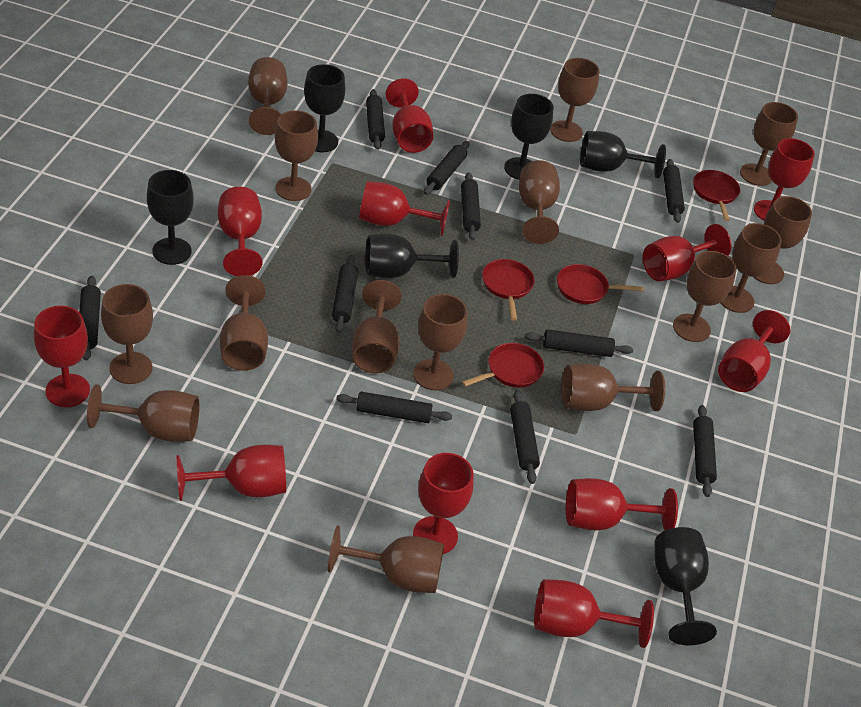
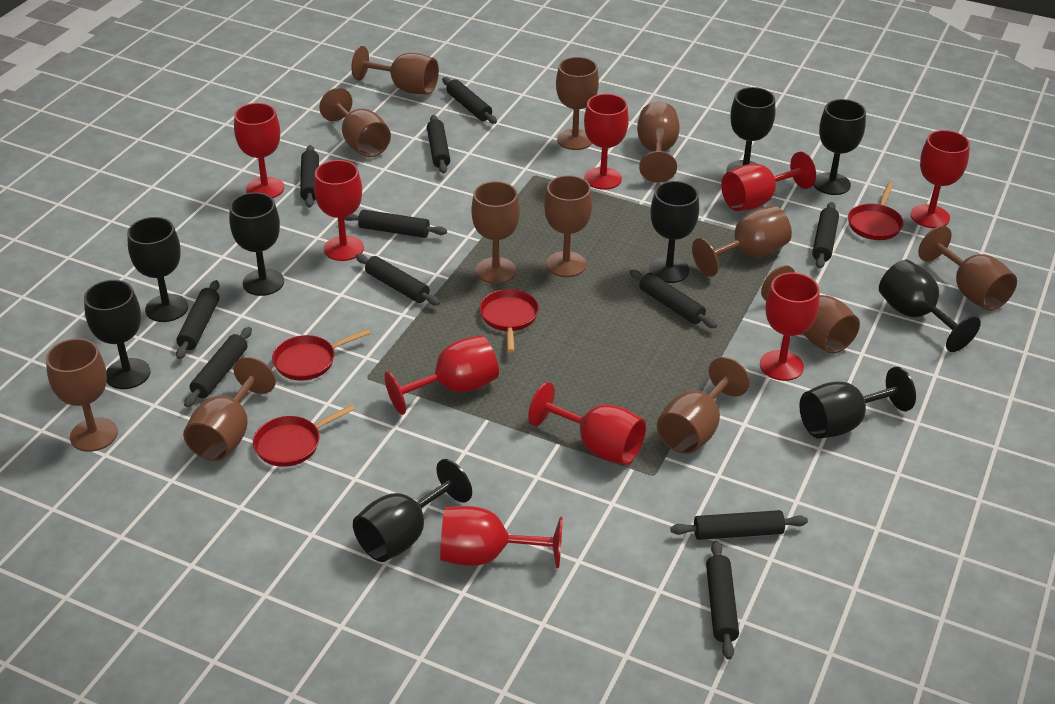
black goblet: [147,170,194,265] [304,64,346,152] [365,234,459,278] [504,94,554,180] [580,131,666,178] [654,527,717,645] = 6 -> [84,280,150,389] [127,217,188,322] [229,192,284,296] [353,459,472,562] [649,181,699,283] [727,87,775,172] [799,367,916,439] [814,99,866,195] [879,260,981,352] = 9
black rolling pin: [79,276,101,360] [332,255,358,333] [336,392,452,423] [366,89,385,150] [424,141,470,195] [461,172,481,240] [510,390,540,484] [525,329,633,357] [663,159,685,223] [693,405,717,497] = 10 -> [176,280,219,359] [184,327,252,407] [300,145,319,208] [344,209,447,238] [355,254,440,306] [427,115,450,174] [442,77,497,124] [629,269,717,328] [670,510,808,540] [706,541,739,660] [812,202,839,269] = 11
brown goblet: [87,384,199,442] [101,284,153,384] [220,275,268,371] [248,57,288,135] [275,110,318,201] [328,525,444,593] [352,280,401,373] [413,294,467,390] [519,160,560,244] [550,58,599,142] [561,364,665,411] [673,251,737,342] [720,223,782,313] [740,102,798,186] [753,196,812,284] = 15 -> [46,338,118,452] [183,357,276,461] [319,88,391,157] [351,46,439,95] [471,181,520,284] [544,175,593,277] [556,57,599,150] [637,102,680,183] [657,357,750,454] [692,205,792,277] [761,265,860,354] [918,226,1017,311] = 12
red goblet: [34,306,90,407] [177,445,286,501] [218,187,262,276] [359,181,450,236] [386,78,433,153] [413,453,474,554] [534,579,654,648] [566,478,678,530] [643,224,731,281] [718,310,791,392] [754,138,815,221] = 11 -> [234,103,284,198] [314,160,364,261] [384,335,499,415] [440,506,563,568] [528,382,646,465] [584,94,629,190] [721,152,816,211] [760,273,819,381] [911,130,970,228] = 9

